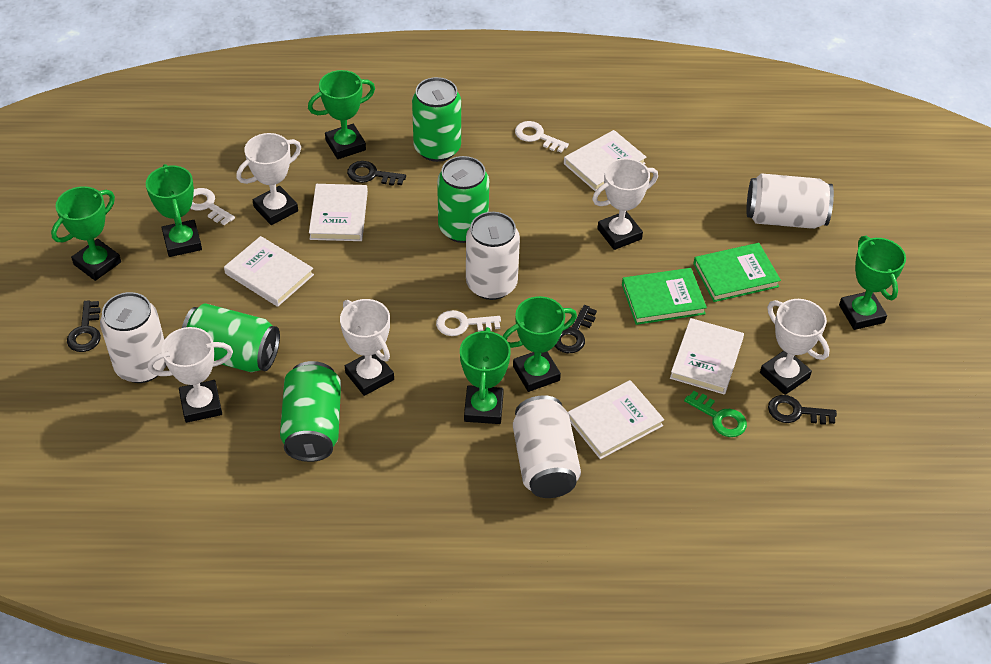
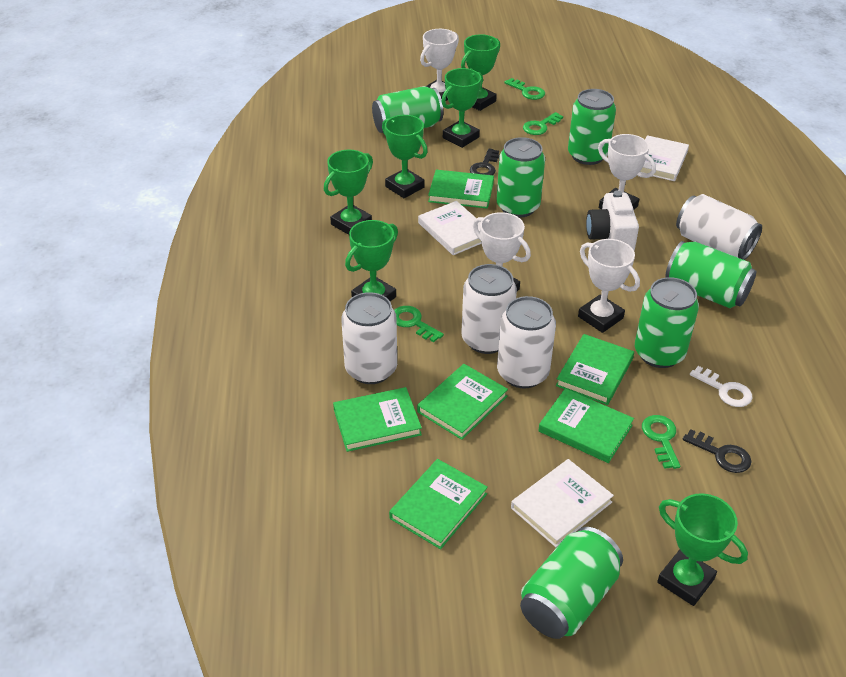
black key: [67,300,101,352] [347,161,406,186] [555,305,597,353] [768,395,837,425] = 4 -> [470,149,499,175] [683,429,751,473] = 2
green book: [622,268,707,325] [693,243,781,302] = 2 -> [333,387,422,452] [389,459,488,549] [417,364,508,440] [428,170,494,209] [538,388,634,463] [556,334,634,405] = 6
green can: [182,303,280,372] [280,361,341,462] [412,77,461,162] [437,156,489,243] = 4 -> [372,86,443,133] [497,137,545,218] [520,527,623,639] [568,89,616,165] [635,277,699,368] [666,241,756,308] = 6
green key: [684,391,747,437] = 1 -> [394,306,444,342] [504,78,545,100] [523,112,563,135] [642,415,681,469] = 4
white book: [224,236,314,307] [309,184,368,241] [564,130,647,191] [568,380,664,459] [670,318,744,395] = 5 -> [418,201,482,255] [511,459,614,547] [640,135,689,181] = 3
white camera: none = 0 -> [586,190,639,251] = 1
white key: [190,188,235,226] [436,310,501,336] [515,121,569,153] = 3 -> [690,366,753,407] = 1
white trophy: [148,327,233,423] [236,133,301,225] [340,299,394,396] [592,158,658,250] [760,299,830,395] = 5 -> [420,29,459,101] [473,212,531,291] [578,239,640,333] [598,134,656,210] = 4

